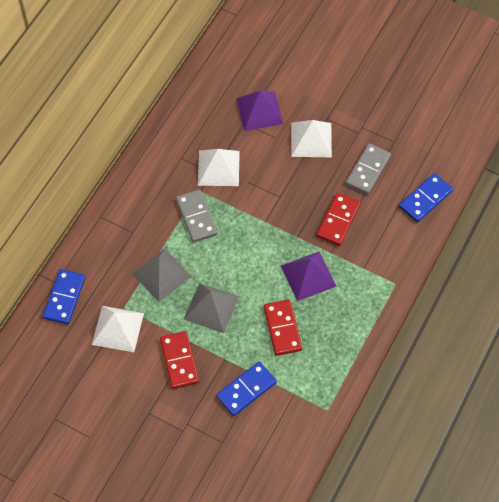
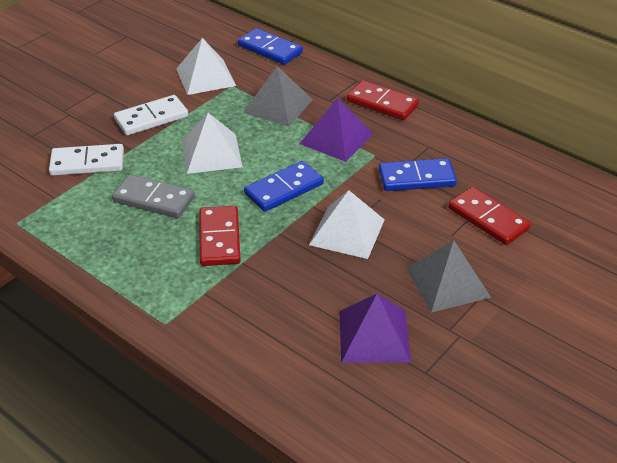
grey domino: [176,189,217,243] [346,143,391,195] = 2 -> [112,174,195,218] = 1
white domino: none = 0 -> [49,144,124,176] [114,95,188,136] = 2

